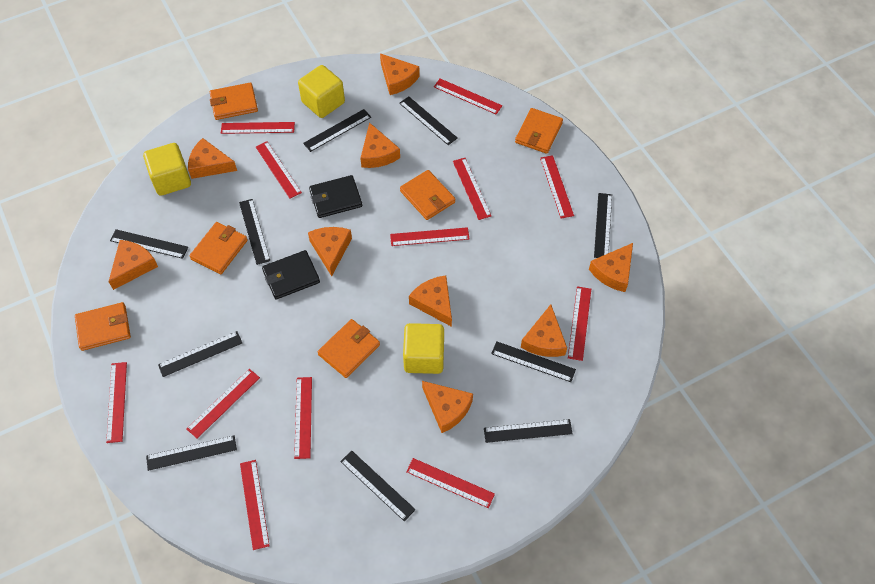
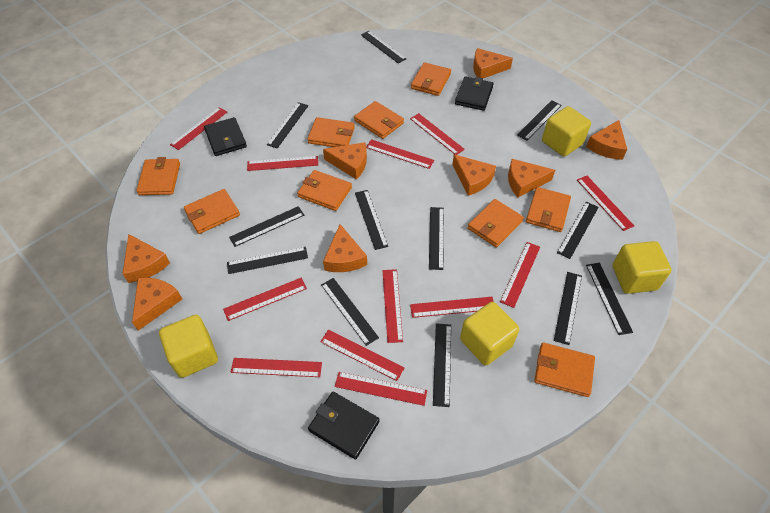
black ruler: [110,229,188,259] [146,435,237,471] [158,331,242,377] [239,199,270,265] [303,109,371,152] [340,450,416,521] [399,96,458,145] [484,419,573,443] [491,341,576,382] [594,193,612,258] = 10 -> [227,247,308,274] [229,206,304,247] [267,102,308,148] [321,278,379,346] [355,190,388,250] [361,31,406,63] [429,207,444,270] [433,323,451,407] [517,100,562,140] [554,272,582,345] [557,202,599,259] [586,263,633,335] = 12
black wallet: [262,250,320,299] [309,175,362,218] = 2 -> [204,117,247,156] [308,392,379,459] [455,77,494,111] = 3
orange cheese: [108,240,158,290] [188,138,237,179] [308,227,352,276] [360,122,400,168] [380,53,420,95] [409,275,452,327] [422,381,473,433] [521,305,567,357] [589,243,633,292] = 9 -> [123,234,170,283] [132,278,182,331] [323,142,367,180] [323,224,367,272] [452,154,496,196] [473,48,513,78] [508,159,555,197] [586,120,627,160] = 8
orange wallet: [75,302,131,351] [189,222,248,274] [210,82,258,120] [318,319,380,378] [400,170,455,220] [515,108,563,154] = 6 -> [136,157,180,195] [184,189,240,234] [297,170,352,211] [308,117,355,147] [354,101,404,139] [411,62,451,96] [468,199,524,247] [526,187,571,232] [534,342,595,397] = 9
yellow cube: [143,143,191,196] [298,65,345,118] [403,323,444,374] = 3 -> [159,315,218,378] [460,302,519,366] [542,106,591,156] [613,241,672,294] = 4

